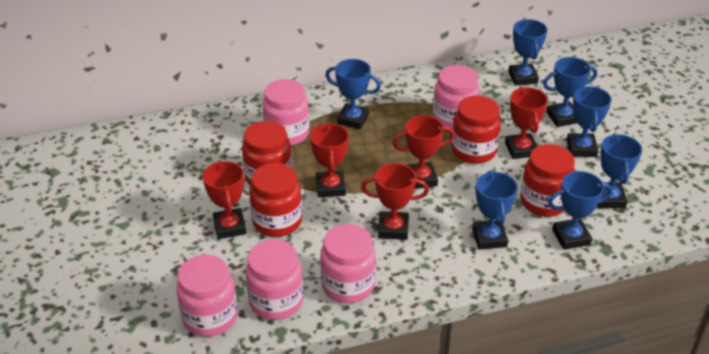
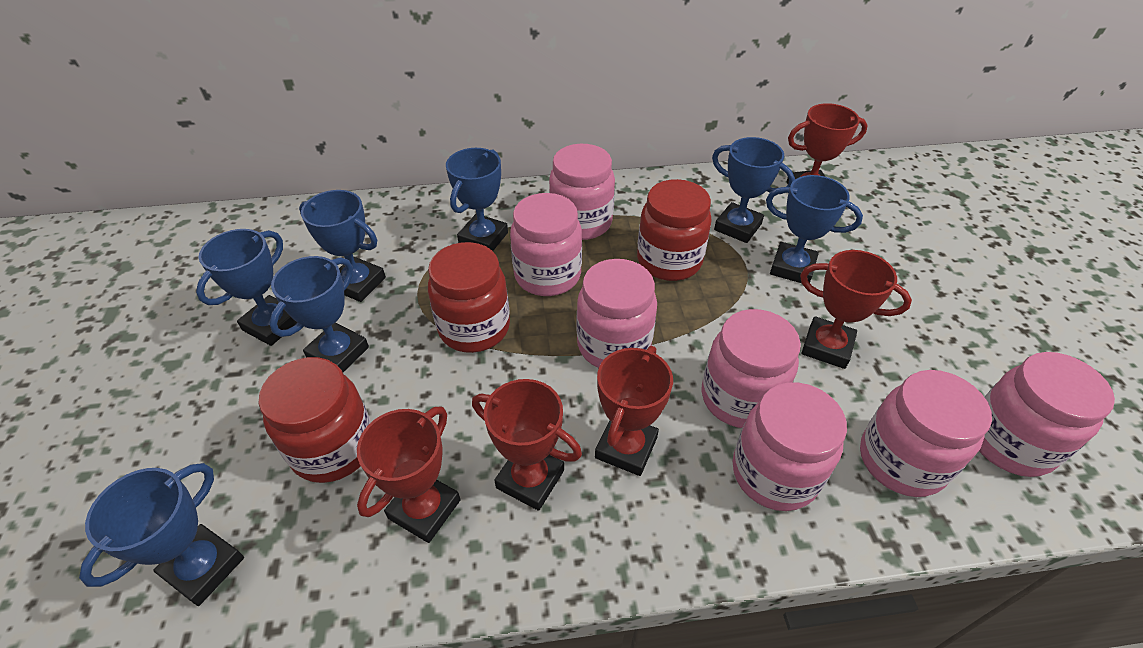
pink jar: [176,255,238,337] [245,239,303,320] [262,79,310,146] [320,224,376,303] [433,65,480,130] = 5 -> [510,193,582,296] [549,144,615,240] [576,259,657,368] [702,309,801,428] [733,382,847,511] [860,370,992,497] [979,352,1115,477] = 7
red jar: [242,121,292,186] [249,163,302,237] [452,96,501,164] [520,144,575,217] = 4 -> [258,357,371,483] [428,242,510,353] [637,179,712,281] = 3

